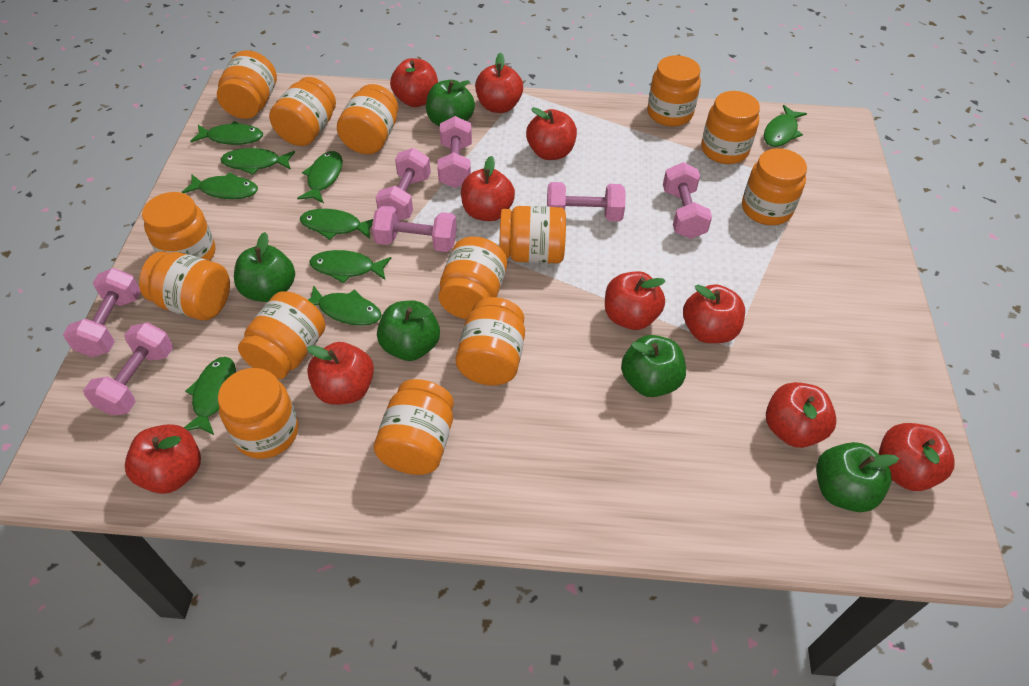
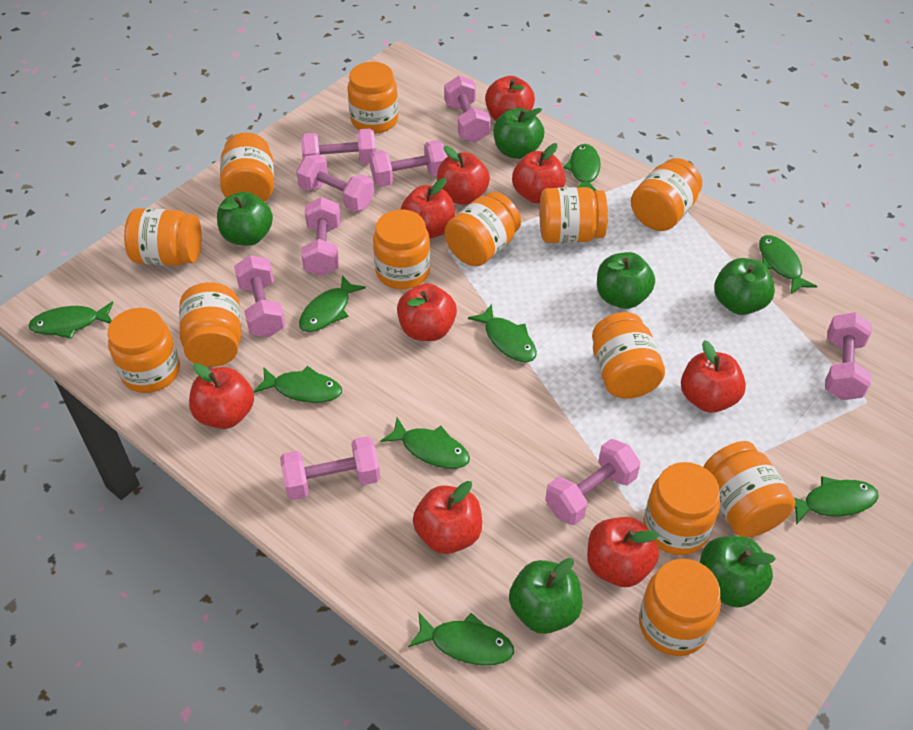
green apple: [234,232,295,302] [377,301,440,361] [426,80,475,127] [621,335,686,397] [816,442,899,512] = 5 -> [217,192,273,246] [494,108,544,159] [509,558,582,634] [597,252,655,309] [700,536,775,608] [714,258,775,315] = 6
orange jar: [139,251,230,320] [142,192,215,261] [217,50,277,119] [218,368,299,459] [238,291,326,379] [269,77,336,146] [337,84,398,154] [374,379,454,475] [438,237,507,319] [456,297,525,385] [499,206,566,263] [647,55,701,126] [701,91,760,164] [742,148,807,225] = 14 -> [108,308,180,393] [124,208,202,266] [179,282,241,367] [220,132,274,202] [348,62,398,134] [373,209,431,289] [445,192,521,267] [540,187,608,243] [592,312,665,399] [631,158,702,231] [639,559,721,656] [644,462,720,555] [704,441,795,537] = 13
pink dumbbell: [63,268,141,357] [83,322,173,415] [372,205,457,252] [376,148,431,221] [437,116,472,188] [547,182,626,221] [663,162,712,239] = 7 -> [234,255,286,337] [280,436,380,500] [296,155,374,212] [301,128,376,164] [301,197,341,276] [369,140,447,187] [444,76,491,143] [545,439,640,525] [825,312,872,400] = 9
red apple: [125,424,201,494] [307,342,374,405] [390,58,438,107] [461,156,515,221] [475,53,523,113] [526,107,577,160] [605,271,665,330] [683,284,745,343] [766,382,837,448] [879,423,954,491] = 10 -> [189,363,254,429] [397,283,457,341] [401,178,455,239] [413,481,482,554] [437,146,490,205] [485,76,535,121] [512,143,565,203] [587,517,659,587] [681,340,746,413] = 9

